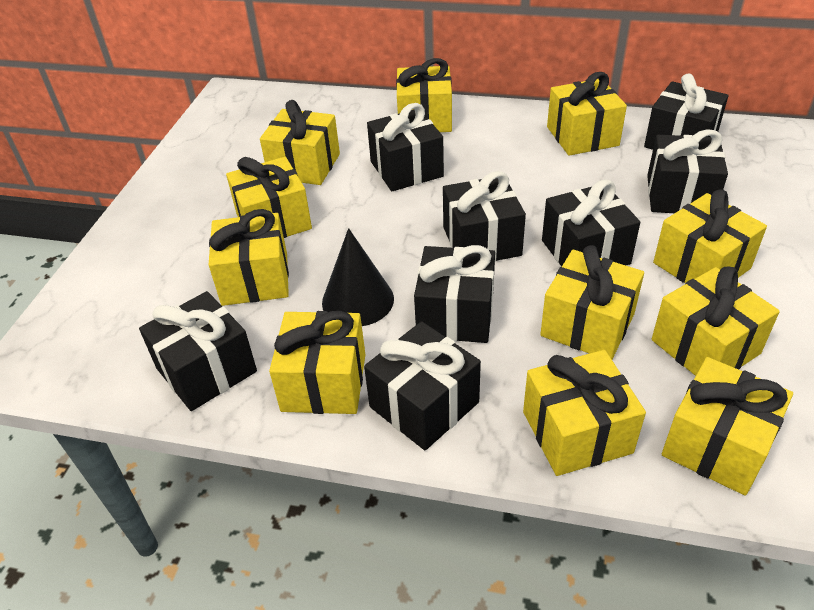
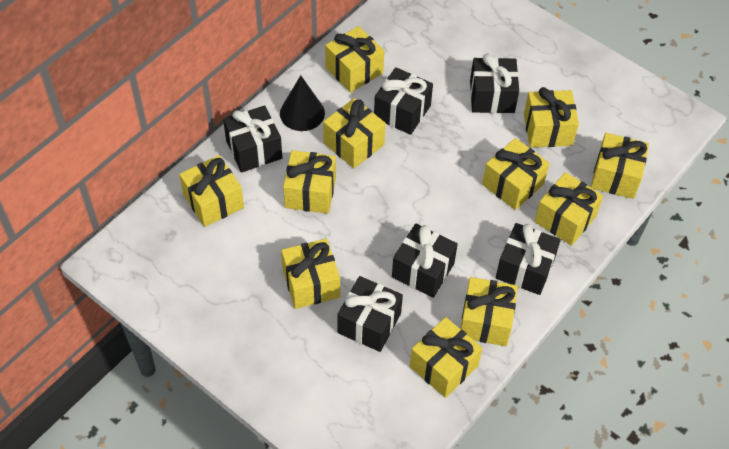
black gift: [139,291,257,411] [364,321,481,450] [367,103,444,191] [414,245,495,343] [443,171,526,261] [542,179,640,267] [644,74,728,150] [647,129,728,213] = 8 -> [223,105,282,173] [337,276,403,352] [374,67,433,135] [392,224,458,298] [470,54,519,113] [496,223,561,295] = 6

